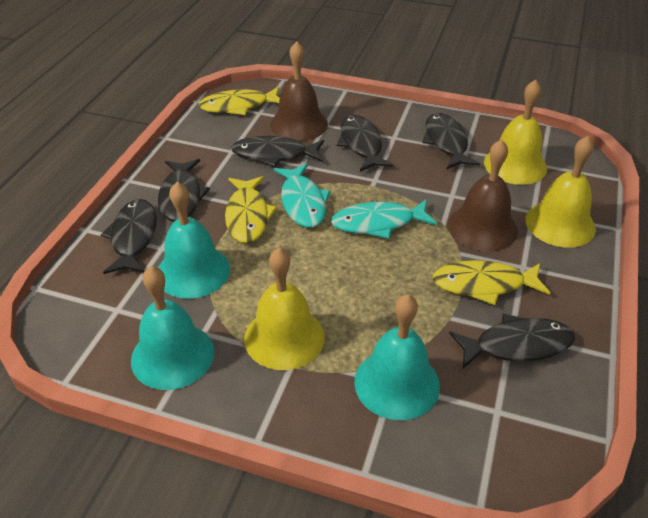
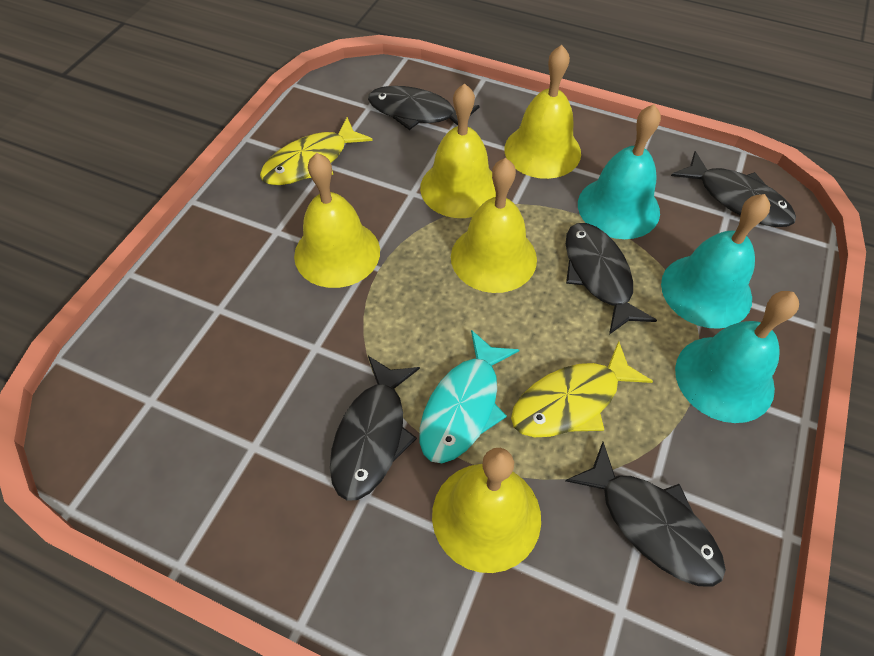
black fish: [101,199,157,274] [158,159,210,222] [231,136,324,167] [337,115,394,172] [422,113,480,169] [449,313,575,369] = 6 -> [330,356,420,501] [368,86,480,130] [565,442,726,587] [566,223,657,335] [671,151,796,227] = 5
brown bell: [270,41,328,141] [448,139,518,252] = 2 -> none = 0
turquoise fish: [274,163,330,228] [331,199,437,239] = 2 -> [419,330,519,463] = 1
yellow bell: [244,248,325,370] [484,80,547,185] [525,136,596,248] = 3 -> [294,153,380,288] [420,83,496,218] [432,448,541,573] [451,158,537,293] [505,45,581,179] = 5
yellow fish: [198,87,280,115] [225,176,277,243] [432,260,550,305] = 3 -> [260,117,373,185] [511,341,653,437] = 2

